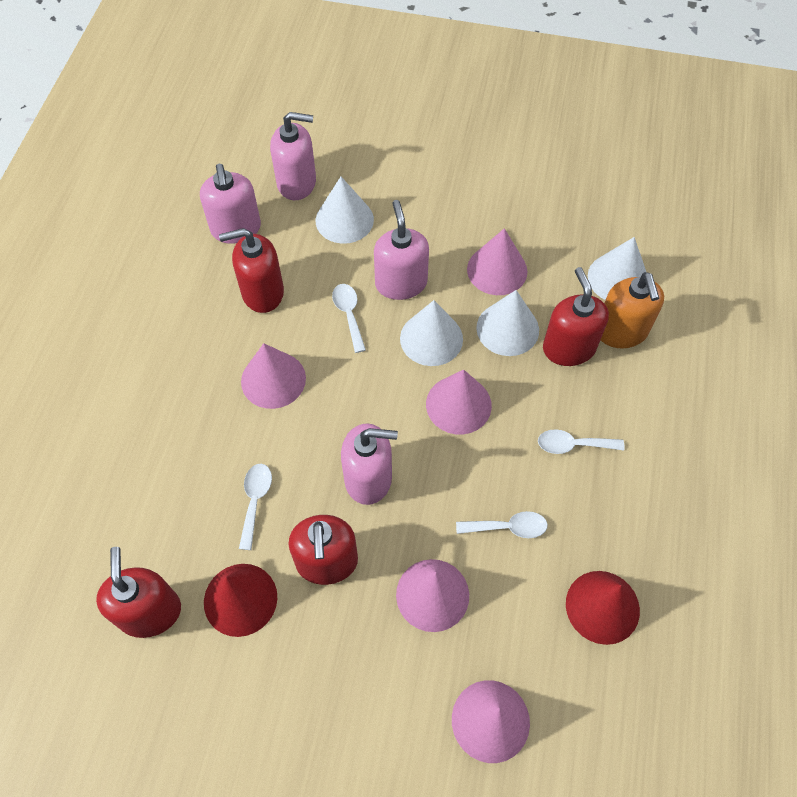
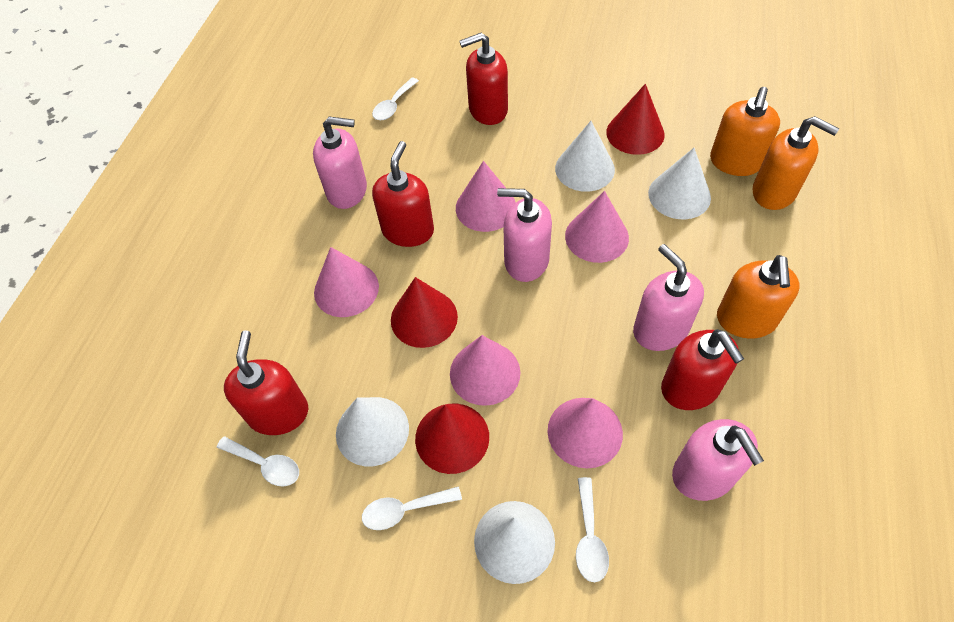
orange soap dispenser: [601,272,664,348] = 1 -> [710,87,780,176] [717,255,800,339] [753,116,839,210] = 3
red cone: [204,564,277,637] [566,571,640,645] = 2 -> [391,277,458,348] [415,403,489,474] [606,84,665,155] = 3

